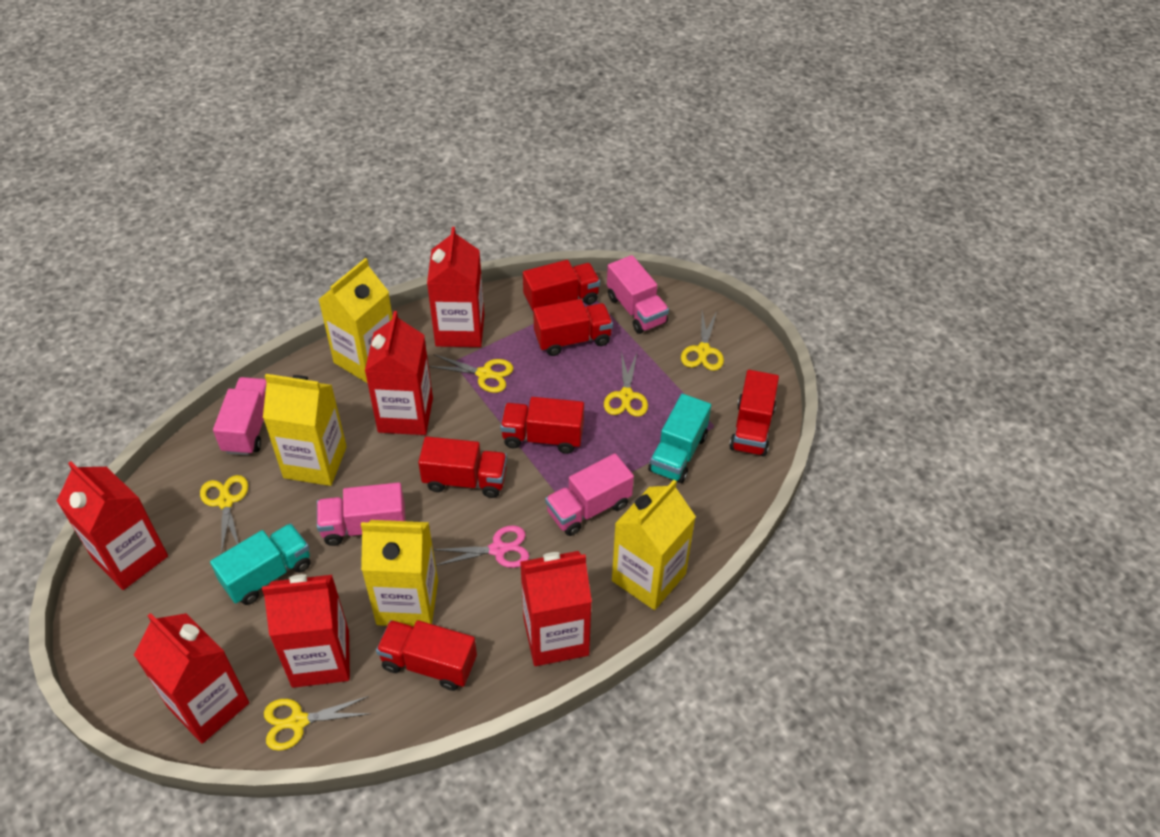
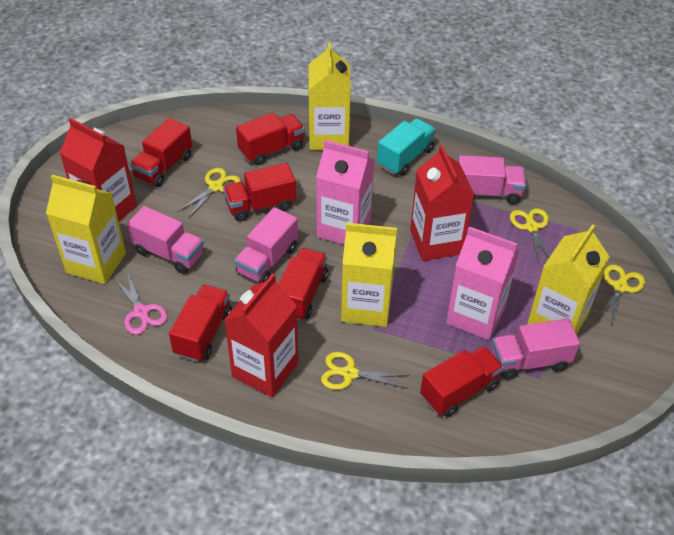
pink carton: none = 0 -> [316,140,375,245] [446,226,520,340] = 2
red carton: [57,461,168,590] [134,613,249,744] [262,574,350,688] [365,311,433,435] [427,227,484,347] [520,551,592,666] = 6 -> [60,118,137,222] [224,273,298,398] [410,145,474,261] = 3
turquoise truck: [210,523,310,605] [648,394,711,483] = 2 -> [377,118,436,176] = 1
yellow scissors: [200,475,248,554] [264,696,371,751] [429,354,513,393] [604,352,648,417] [681,311,724,371] = 5 -> [177,168,241,219] [321,352,410,390] [510,208,550,264] [597,264,645,325] = 4

